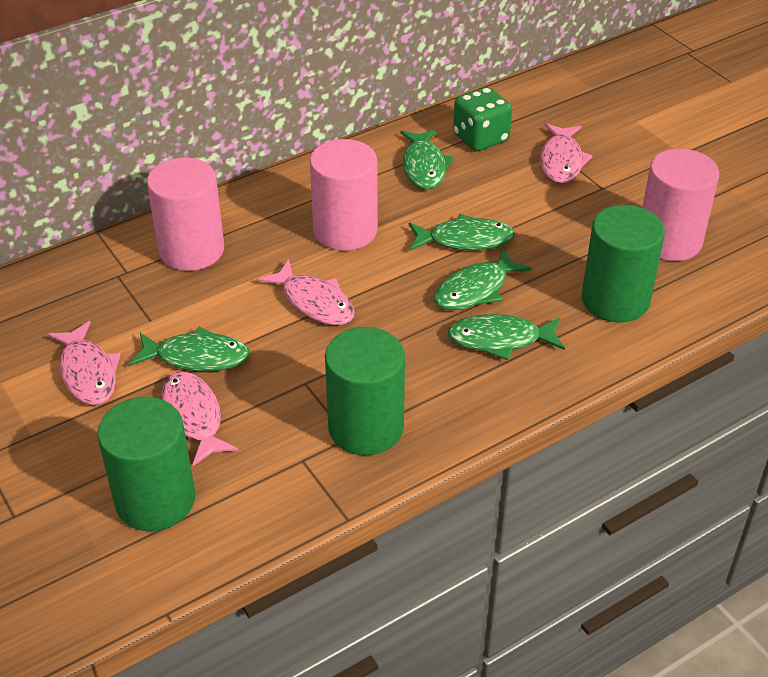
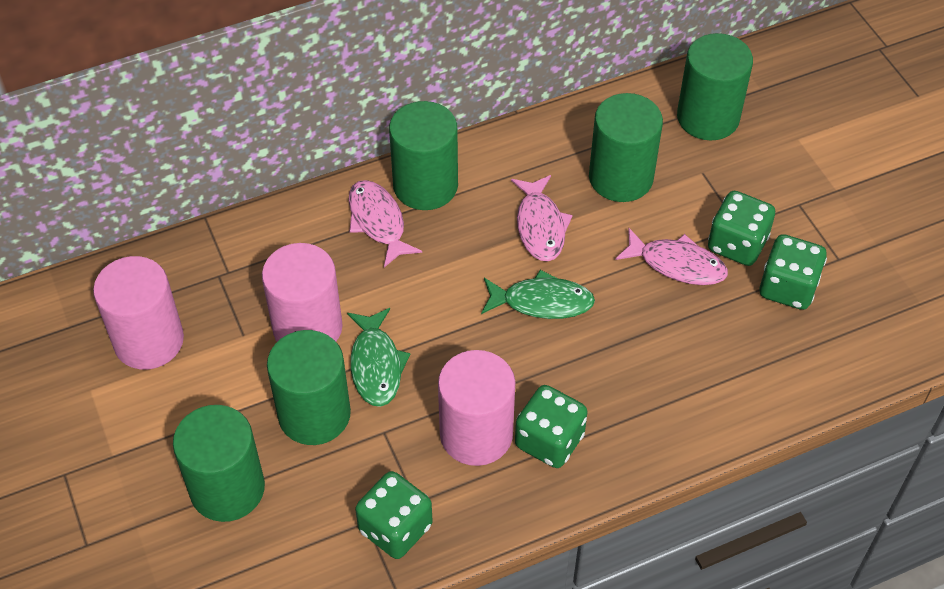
green cylinder: [97,397,195,531] [325,327,405,455] [581,205,665,322] = 3 -> [173,405,265,522] [267,330,351,445] [389,101,458,210] [589,93,663,202] [677,33,753,140] = 5
green dice: [453,87,512,151] = 1 -> [355,471,433,559] [515,385,588,468] [708,191,775,266] [760,234,827,310] = 4
green fish: [130,326,250,371] [400,129,454,190] [409,214,515,251] [434,248,532,310] [447,314,565,360] = 5 -> [347,308,410,407] [481,270,595,319] = 2
pink fish: [48,321,121,405] [162,371,239,466] [258,259,354,325] [540,123,593,183] = 4 -> [349,180,422,267] [511,175,573,262] [615,228,728,285] = 3

